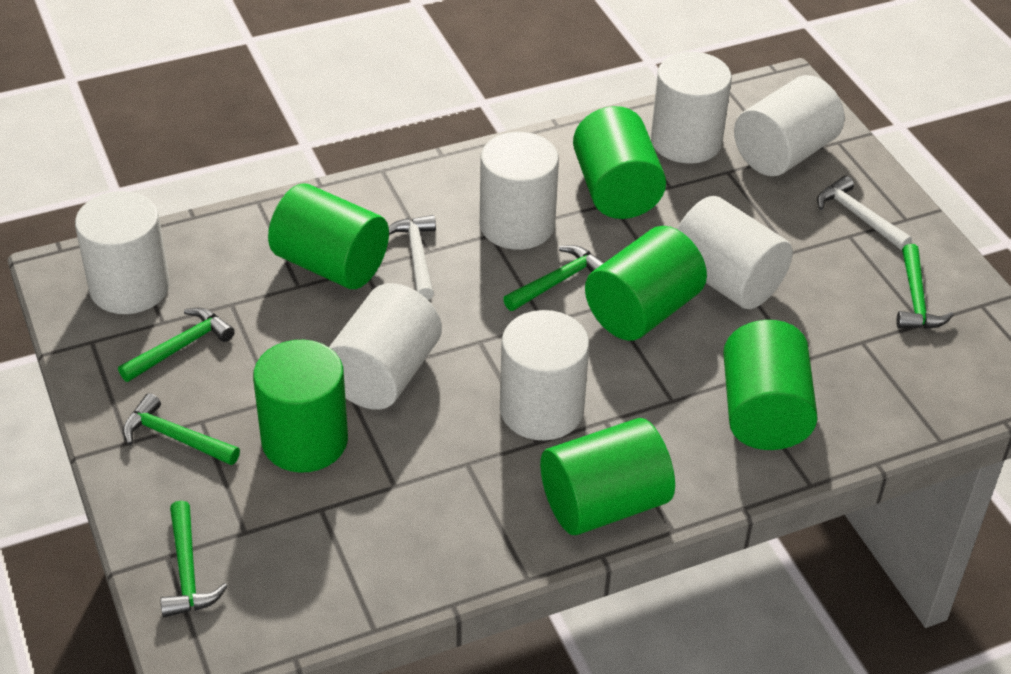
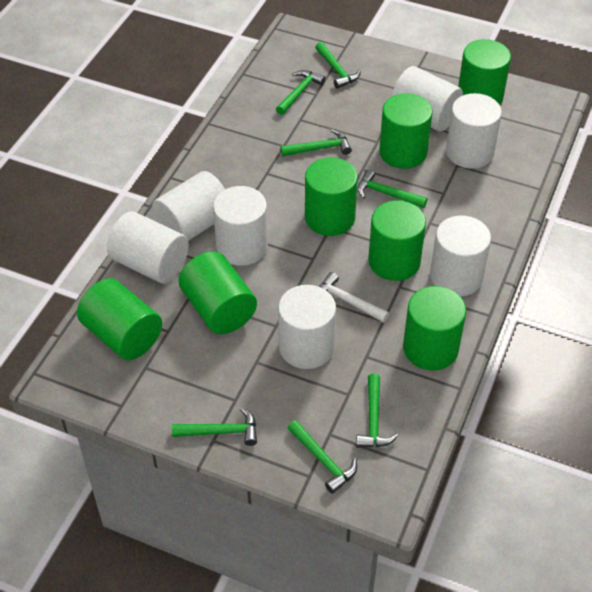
green cylinder: [253,340,348,473] [268,183,389,289] [540,418,675,535] [573,106,666,219] [585,226,707,341] [723,320,818,450] = 6 -> [77,278,162,360] [178,251,257,334] [305,157,358,236] [368,200,426,281] [379,93,432,169] [403,286,466,370] [458,39,511,105] = 7
green hammer: [118,308,235,382] [123,393,240,465] [160,501,228,617] [503,245,605,311] [896,244,954,329] = 5 -> [172,407,257,446] [276,70,326,115] [281,129,352,156] [288,420,357,494] [315,42,361,89] [356,374,398,448] [357,169,428,208] = 7
white hammer: [389,215,436,300] [817,176,912,250] = 2 -> [319,272,389,323] = 1

